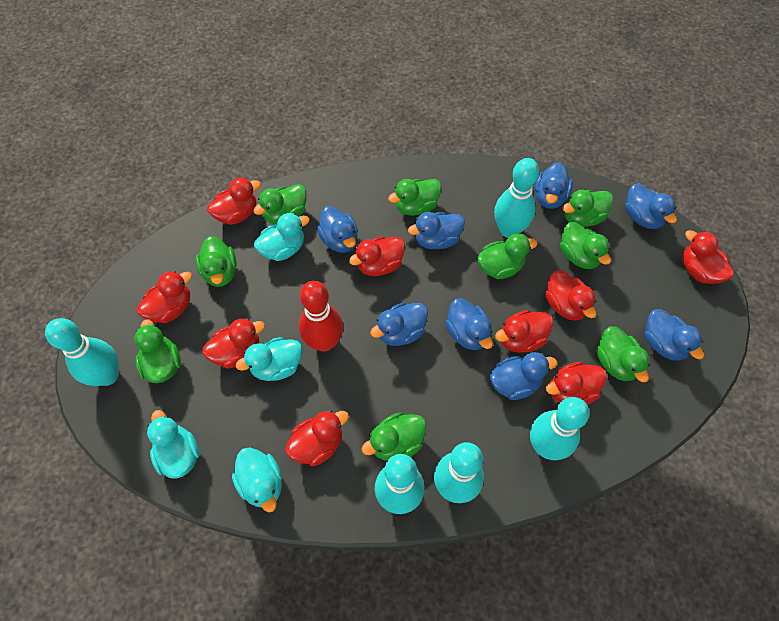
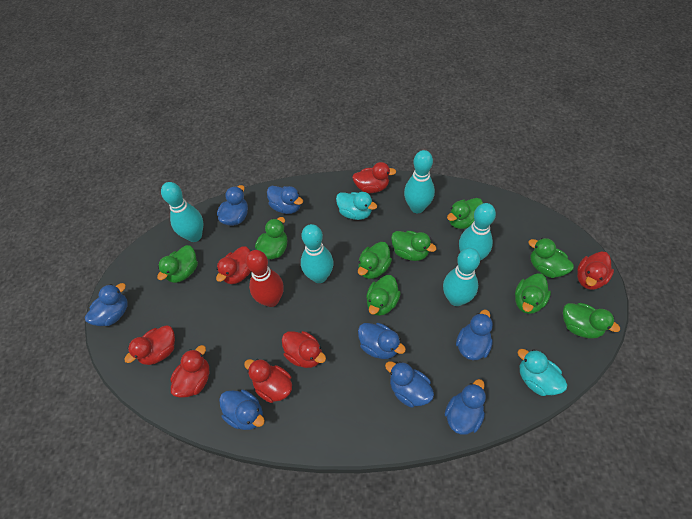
red duck: [137,271,192,323] [202,318,265,369] [207,177,261,225] [285,410,349,466] [349,237,405,276] [495,310,553,353] [545,270,597,321] [546,362,607,404] [682,230,734,284] = 9 -> [124,325,175,365] [170,345,209,398] [216,246,251,284] [244,359,292,403] [282,331,326,368] [352,162,396,193] [577,251,614,290] = 7
turquoise duck: [147,410,200,479] [232,447,282,512] [236,337,303,381] [254,213,310,261] = 4 -> [336,192,377,220] [517,349,567,396] = 2

